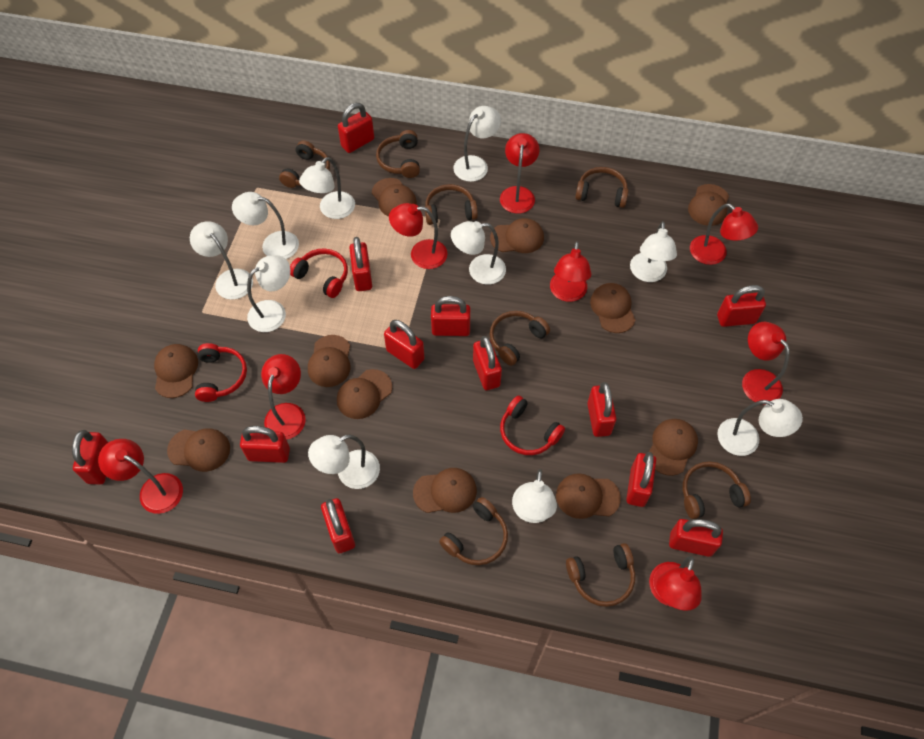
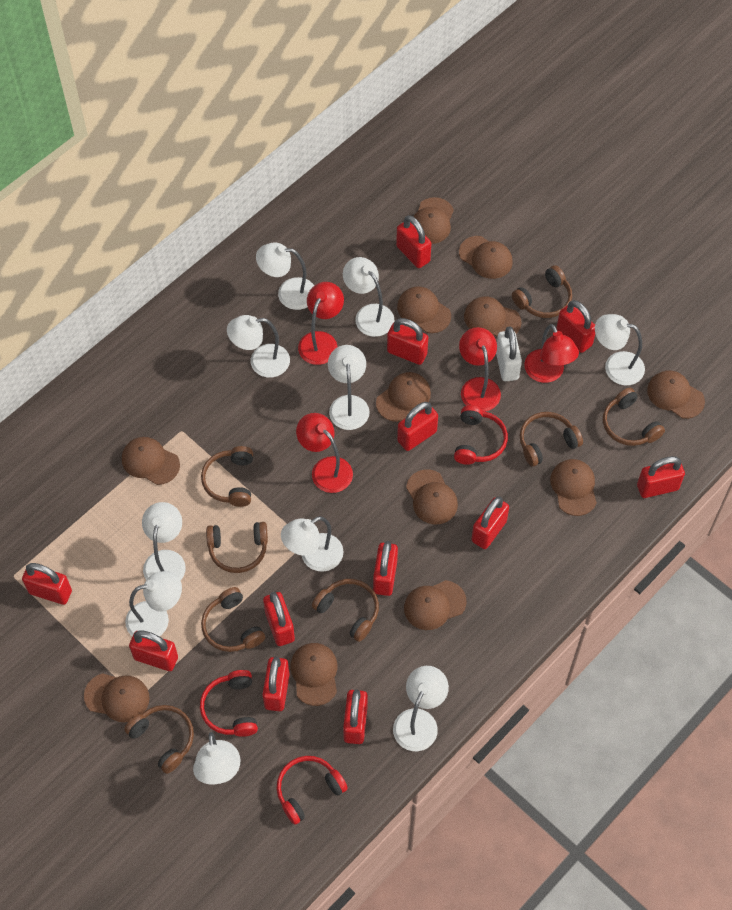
brown cap: [154,344,198,398] [167,428,230,472] [308,335,350,387] [337,369,392,419] [372,178,417,217] [413,468,477,513] [490,218,544,253] [556,473,621,519] [590,283,636,333] [649,419,698,476] [688,184,729,226] = 11 -> [84,673,150,722] [122,437,180,485] [290,643,338,706] [376,372,431,422] [397,286,451,333] [404,580,466,630] [406,469,458,524] [413,197,454,244] [459,236,513,279] [464,296,521,337] [550,459,597,516] [647,370,705,419] = 12
red lamp: [98,439,183,514] [261,354,306,440] [389,203,447,269] [500,133,539,214] [550,241,591,302] [649,556,702,611] [690,204,758,265] [742,322,790,405] = 8 -> [296,413,353,493] [298,282,344,365] [459,327,501,412] [524,324,579,383] = 4
white padlock: none = 0 -> [496,327,522,381] = 1

